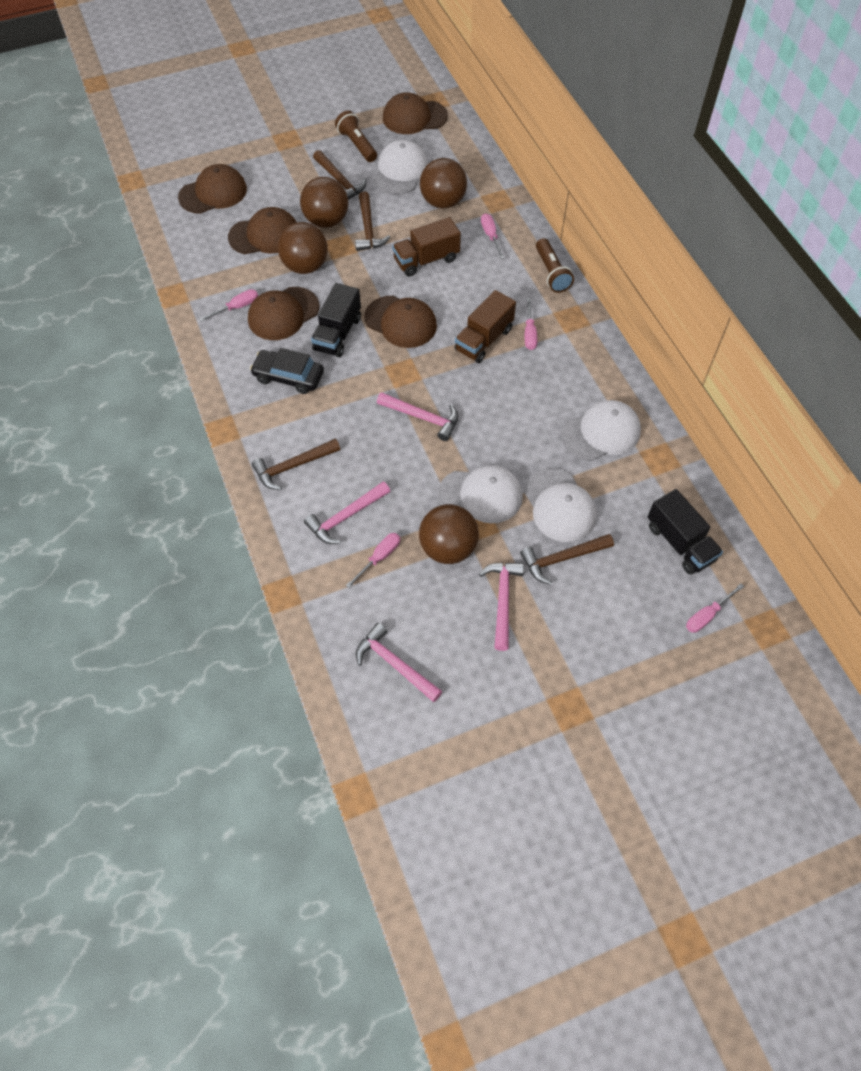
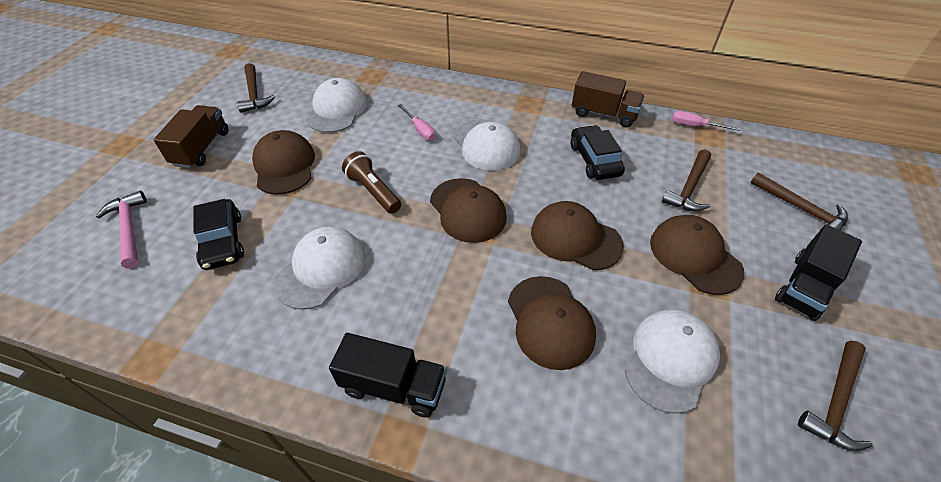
black car: [250,348,324,394] = 1 -> [193,199,244,270] [571,125,625,180] = 2
brown ball: [278,222,328,274] [300,177,348,228] [419,504,479,564] [420,158,467,209] = 4 -> none = 0
brown flashlight: [335,110,377,162] [536,238,574,293] = 2 -> [342,151,401,214] = 1
pink hammer: [304,481,390,544] [356,623,442,702] [377,392,458,441] [479,563,524,651] = 4 -> [96,191,147,268] = 1
pink screwdriver: [199,289,258,321] [346,533,400,588] [481,213,504,259] [525,298,538,350] [686,583,744,633] = 5 -> [398,104,436,141] [672,111,740,131] = 2

